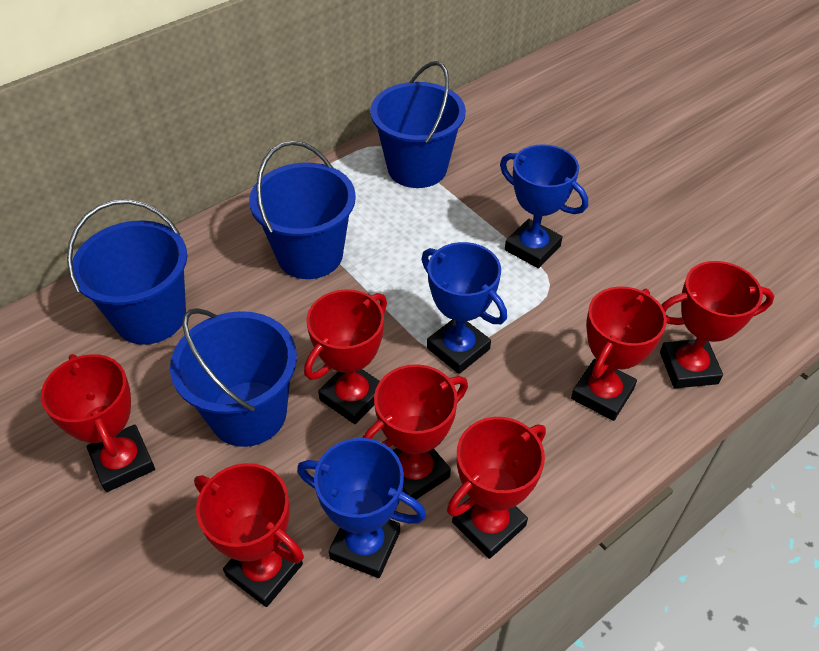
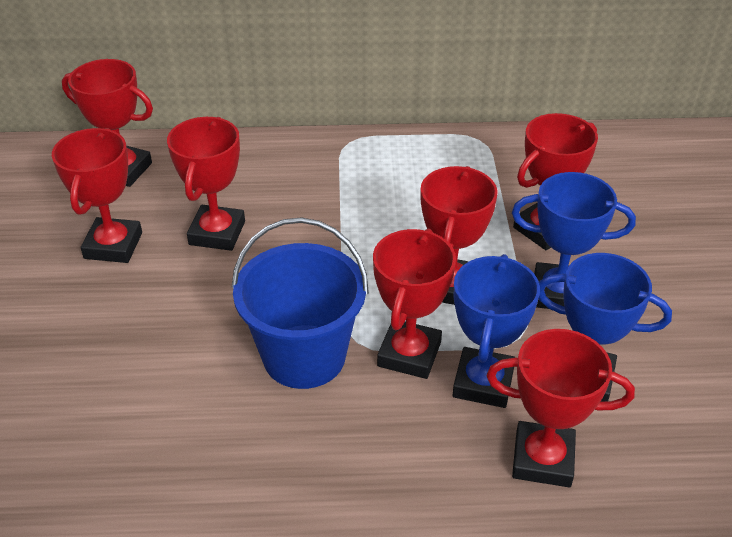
blue bucket: [67,200,187,345] [170,308,297,447] [249,141,356,279] [370,61,466,188] = 4 -> [231,217,369,389] = 1

